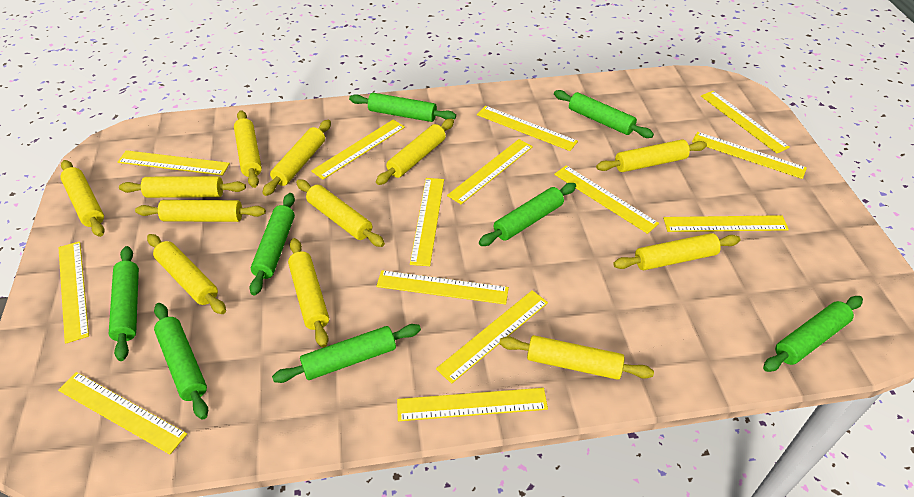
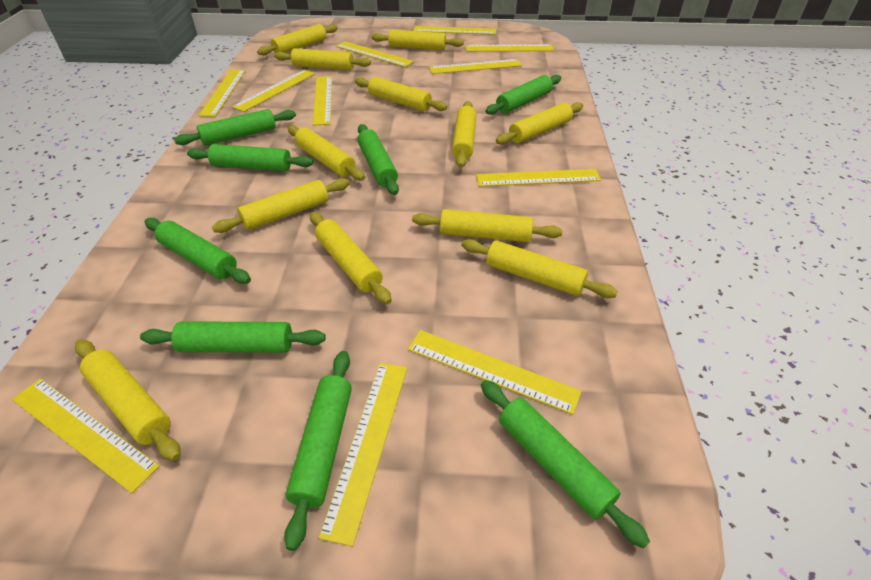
yellow ruler: [58,241,89,344] [58,372,187,455] [118,150,230,176] [311,120,405,180] [376,270,509,305] [397,388,548,421] [410,178,444,266] [436,290,548,384] [447,139,533,204] [477,106,578,151] [554,165,659,234] [663,215,789,232] [692,132,807,179] [701,91,790,154] = 14 -> [12,379,160,493] [198,70,246,117] [232,70,315,112] [313,76,332,126] [319,363,407,547] [336,41,414,67] [408,330,582,415] [414,26,496,35] [429,59,522,74] [466,44,554,52] [476,169,601,187] = 11

